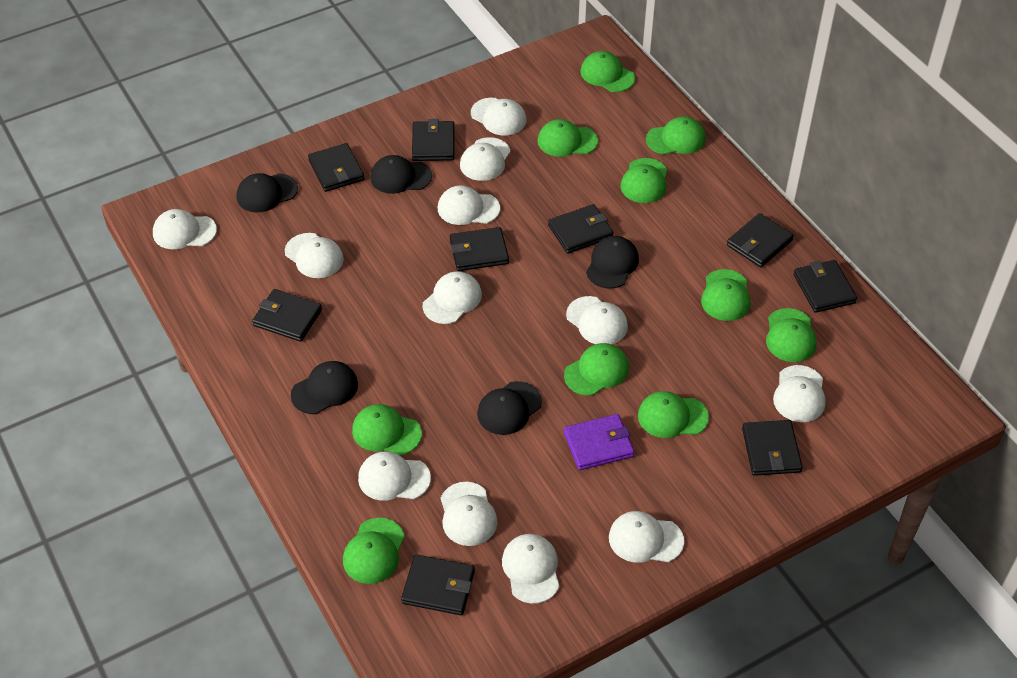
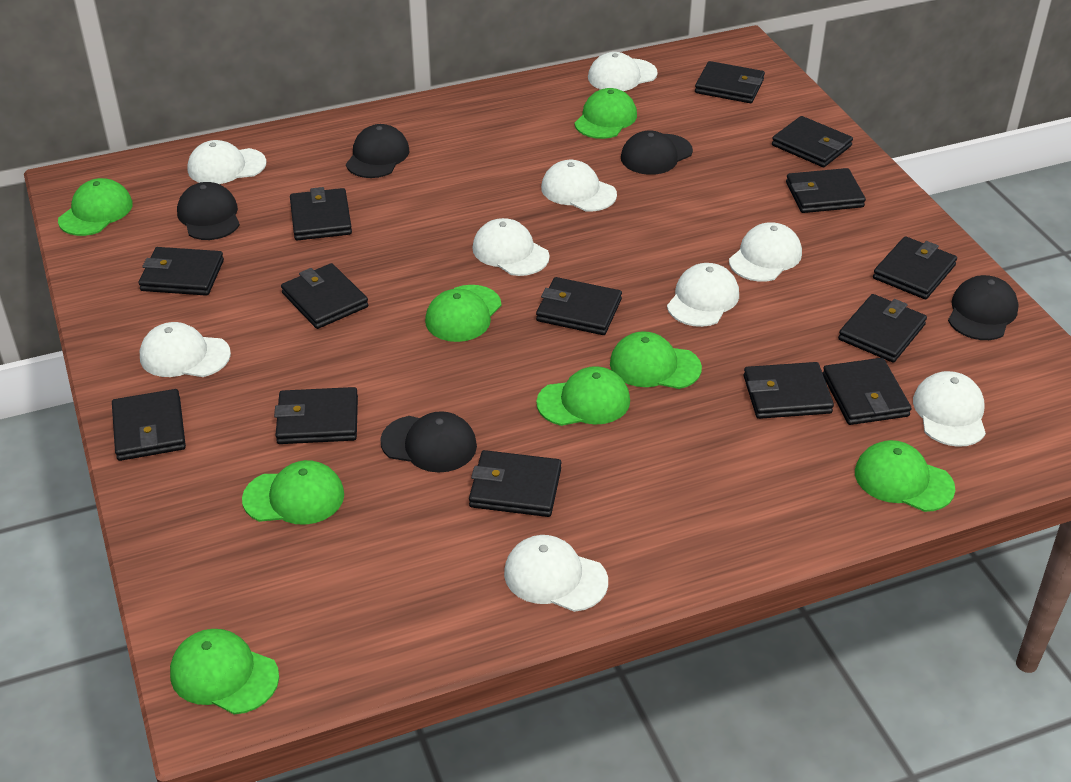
black wallet: [252,289,322,342] [308,143,364,192] [401,554,475,615] [412,119,454,161] [450,227,509,271] [548,204,614,254] [727,213,794,267] [742,420,803,476] [794,260,857,313] = 9 -> [112,389,186,461] [139,247,224,296] [274,387,358,444] [281,263,368,329] [290,187,352,240] [469,450,561,517] [536,277,622,335] [695,61,765,103] [744,362,834,419] [772,116,853,167] [786,168,866,213] [823,358,911,425] [838,294,927,363] [873,236,957,299] = 14
green cap: [343,518,405,584] [352,404,422,455] [537,119,598,157] [564,343,629,396] [581,51,635,92] [621,158,667,203] [638,391,709,438] [646,116,706,155] [701,269,750,321] [766,308,817,362] = 10 -> [58,178,133,236] [170,629,279,714] [242,460,344,525] [425,285,502,342] [536,366,630,426] [574,88,637,139] [610,331,702,389] [855,440,955,512] = 8
purple wallet: [564,414,634,470] = 1 -> none = 0
white cap: [153,209,217,249] [285,233,344,278] [358,451,431,501] [423,271,482,324] [438,185,500,225] [441,482,497,546] [460,137,511,181] [471,98,526,135] [502,534,559,604] [566,296,628,344] [609,511,684,563] [773,365,826,422] = 12 -> [140,322,231,377] [187,140,266,184] [472,218,550,276] [504,535,608,612] [541,160,617,211] [588,52,658,91] [667,263,739,327] [729,222,802,282] [913,371,986,447] = 9

